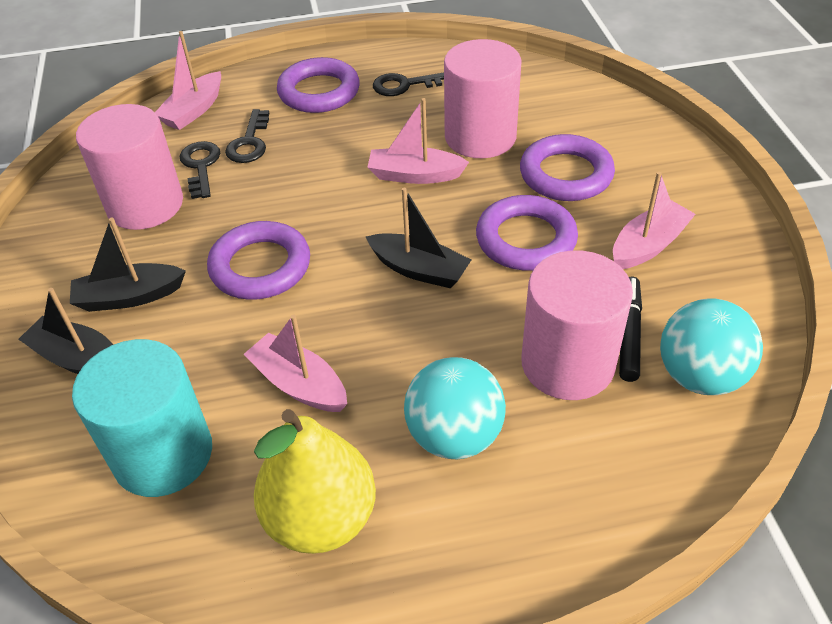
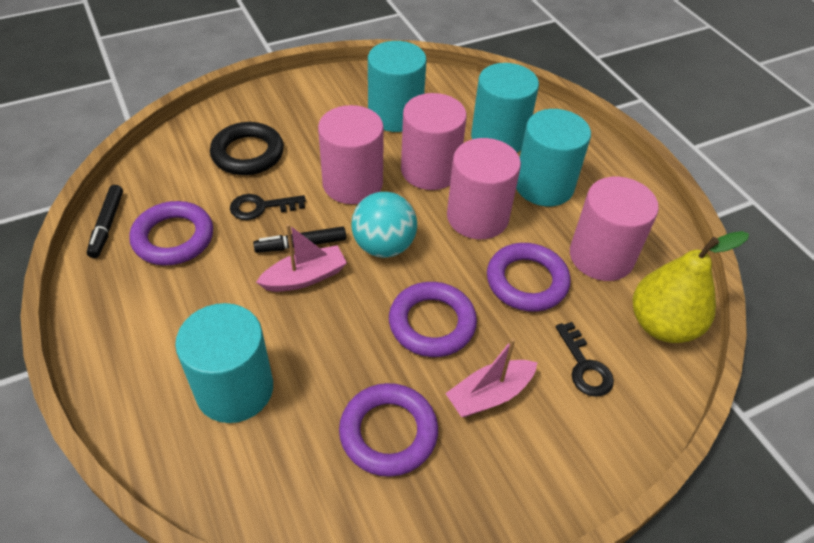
black boat: [18,288,113,374] [70,218,186,312] [366,188,471,288] = 3 -> none = 0
black key: [180,141,220,199] [225,109,269,163] [373,73,444,96] = 3 -> [230,194,306,220] [556,322,614,397] = 2
black marker: [619,277,642,382] = 1 -> [87,185,123,258] [253,226,346,253] = 2
black ring: none = 0 -> [210,122,284,175] = 1
pink boat: [155,31,221,130] [244,315,347,412] [367,98,469,184] [613,172,696,269] = 4 -> [256,224,347,292] [445,338,538,417] = 2
pink cylinder: [76,104,183,230] [444,39,522,158] [521,250,633,400] = 3 -> [318,105,384,204] [401,93,467,190] [447,138,521,239] [570,177,659,281] = 4
turquoise ball: [404,357,506,459] [660,298,763,395] = 2 -> [351,192,417,258] = 1
turquoise cylinder: [72,339,212,497] = 1 -> [175,303,273,423] [368,41,426,132] [471,63,539,153] [516,109,591,206] = 4

